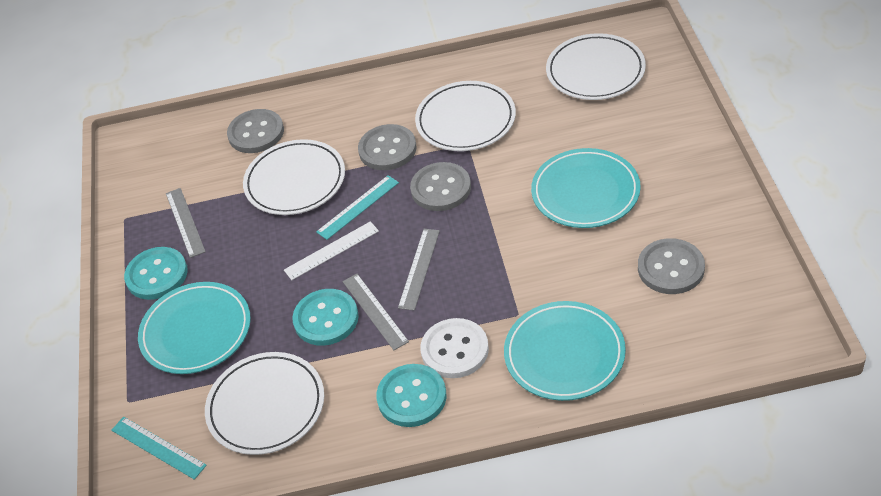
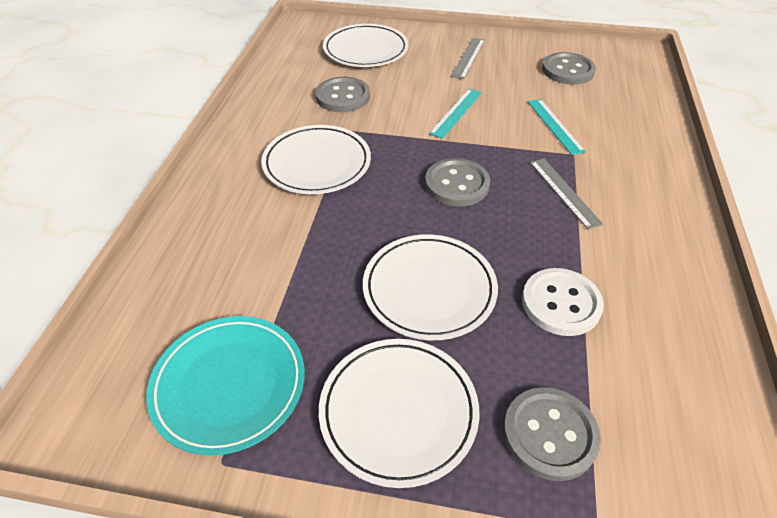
grey ruler: [166,188,206,258] [342,274,409,350] [398,229,440,311] = 3 -> [451,38,485,79] [530,159,603,229] = 2
turquoise button: [124,247,188,300] [292,289,359,346] [376,364,447,427] = 3 -> none = 0
turquoise plate: [138,282,251,374] [504,301,626,401] [531,148,641,228] = 3 -> [146,316,305,455] = 1
white ruler: [284,221,379,280] = 1 -> none = 0

